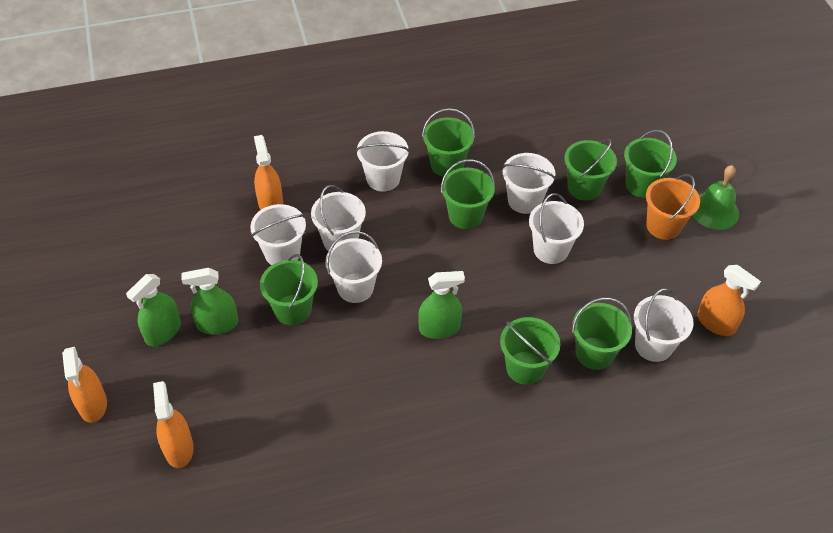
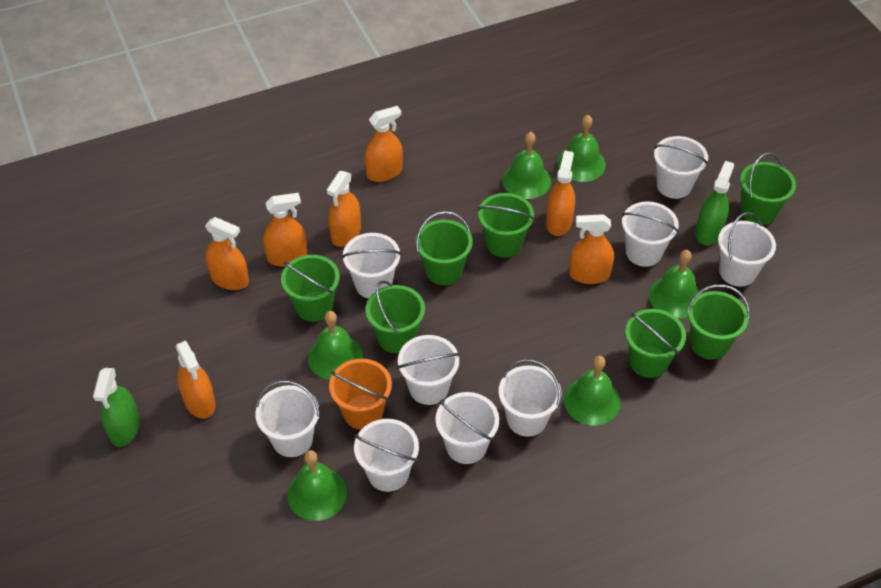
green bell: [692,165,739,230] = 1 -> [287,450,347,521] [308,311,363,380] [502,132,551,199] [557,115,606,182] [564,356,621,425] [649,250,699,318] = 6
green spray bottle: [126,274,181,346] [181,268,238,334] [418,271,465,339] = 3 -> [93,368,140,447] [695,161,734,246] = 2
orange spray bottle: [62,347,107,423] [153,381,194,468] [254,135,283,210] [697,265,761,336] = 4 -> [176,341,216,419] [205,217,249,290] [263,193,307,266] [327,171,361,247] [365,106,403,182] [546,150,575,236] [569,214,614,284] = 7
white bucket: [250,204,306,265] [311,185,366,251] [325,231,382,303] [356,131,410,192] [502,153,556,214] [529,193,584,264] [634,289,693,362] = 7 -> [255,381,320,457] [342,233,401,298] [354,419,419,492] [397,335,460,405] [435,392,499,464] [499,359,561,437] [622,202,679,267] [654,136,708,199] [718,212,776,287] = 9

